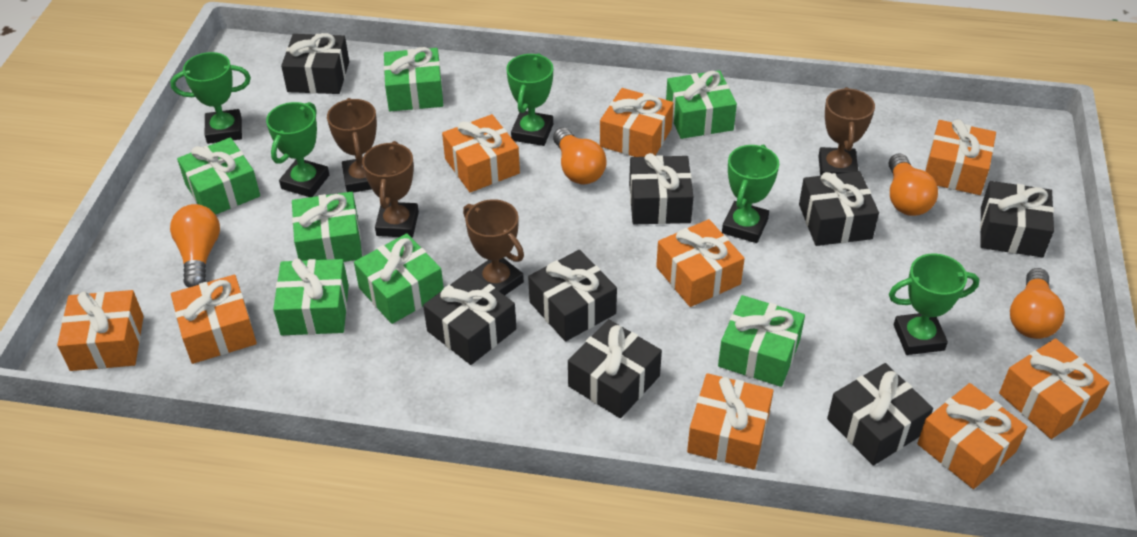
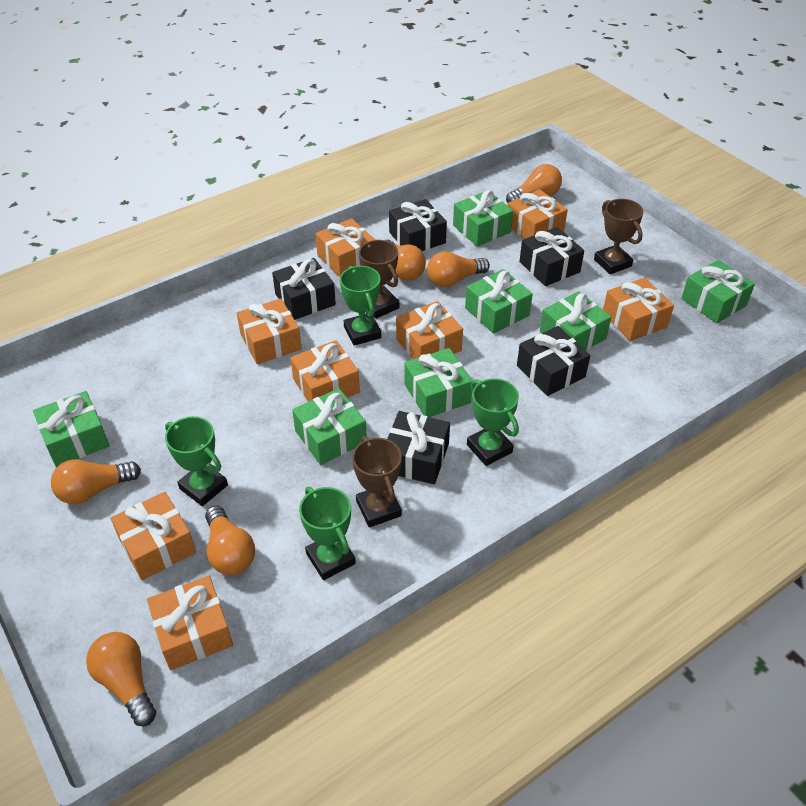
black gift: [281,33,349,94] [423,271,516,365] [528,250,617,341] [568,319,662,418] [629,153,694,224] [799,171,879,246] [827,363,933,466] [980,181,1054,257] = 8 -> [272,258,336,320] [387,411,450,484] [389,199,447,251] [517,326,590,396] [519,227,584,286] = 5
brown trophy: [327,98,377,193] [362,141,419,238] [463,199,524,295] [818,87,875,176] = 4 -> [352,436,402,527] [359,240,399,319] [594,199,644,274] = 3
green trophy: [171,52,251,144] [266,102,329,197] [506,53,553,146] [722,145,779,243] [889,253,979,355] = 5 -> [165,416,228,506] [299,487,356,580] [340,266,381,346] [467,379,519,466] = 4
orange gift: [57,290,144,371] [171,274,257,364] [442,114,520,192] [600,88,673,157] [656,219,745,307] [687,373,774,470] [917,383,1028,489] [925,119,996,195] [999,338,1110,439] = 9 -> [111,492,196,580] [147,576,233,670] [237,299,302,364] [290,340,360,402] [315,218,375,277] [396,301,463,359] [508,189,568,239] [603,278,674,341] = 8
orange light bulb: [170,204,220,287] [553,128,607,184] [889,153,938,216] [1010,268,1065,339] = 4 -> [51,459,141,504] [86,632,156,726] [205,505,255,575] [385,240,426,280] [427,251,490,287] [506,164,562,203] = 6

